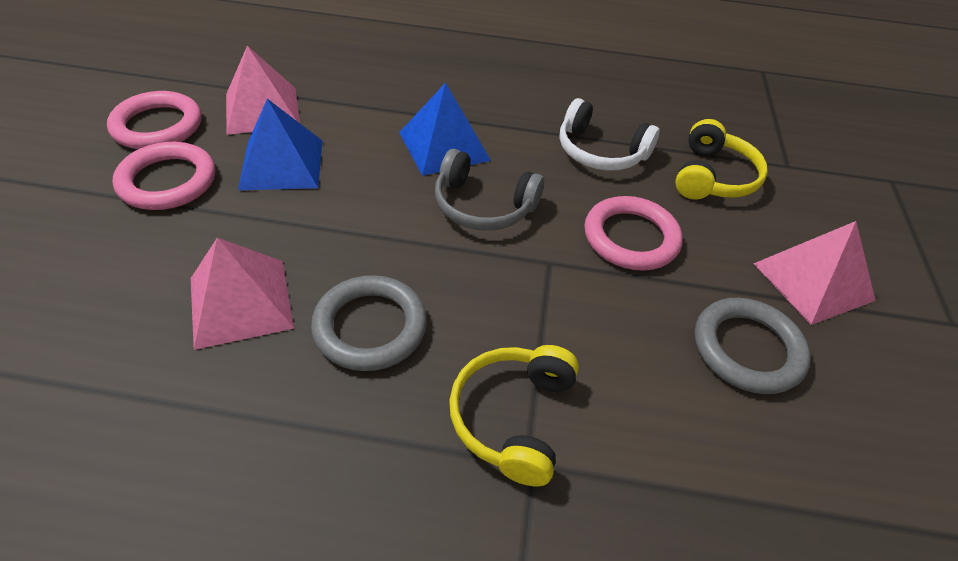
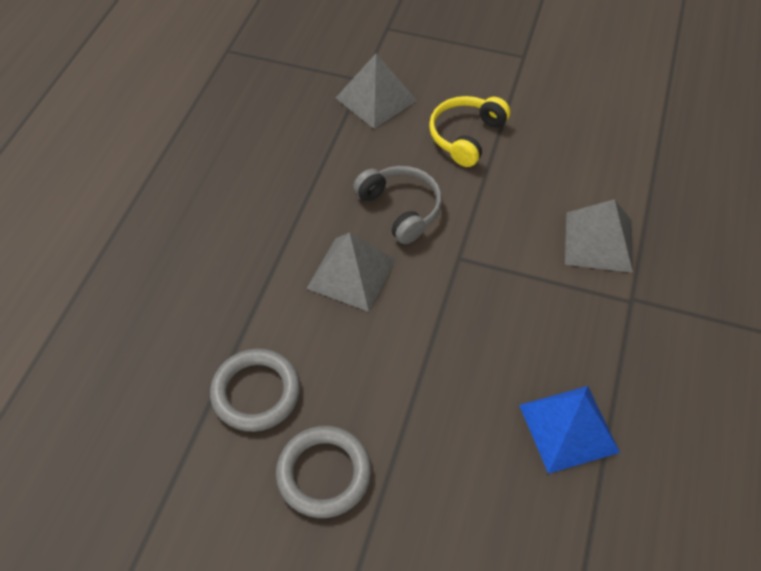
blue pyramid: [238,99,322,190] [399,82,491,176] = 2 -> [519,386,620,474] = 1
grey pyramid: none = 0 -> [306,232,396,312] [336,54,417,129] [565,199,633,273] = 3
pink pyramid: [191,238,294,350] [226,46,300,135] [753,221,876,325] = 3 -> none = 0
pink ring: [107,91,201,149] [113,142,215,210] [584,196,683,271] = 3 -> none = 0
white headphones: [559,98,660,171] = 1 -> none = 0
yellow headphones: [449,345,579,486] [675,119,768,200] = 2 -> [429,96,510,167] = 1

